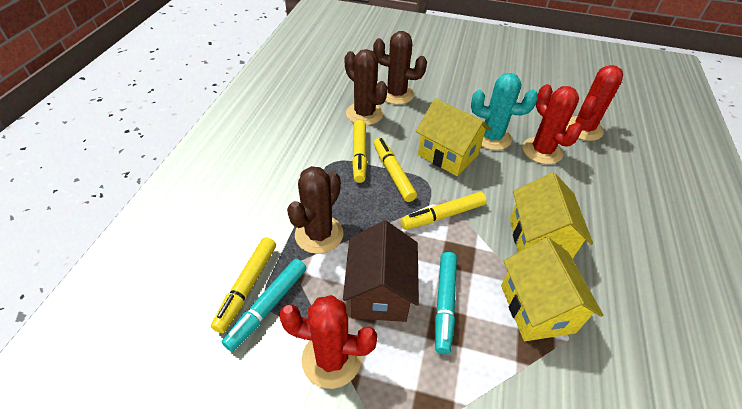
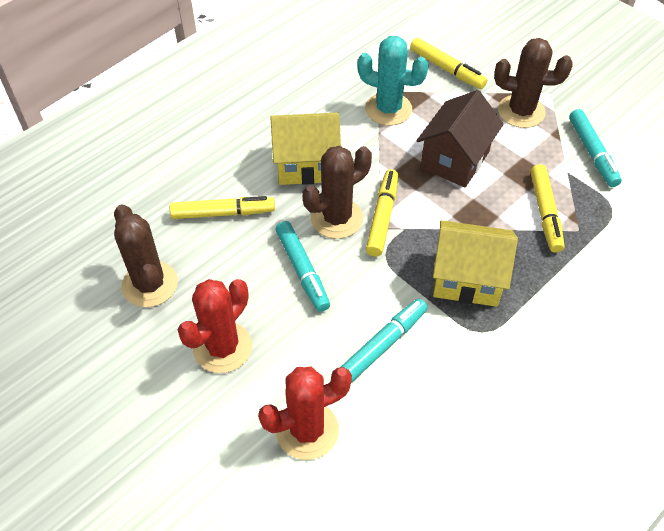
red cactus: [279,295,378,389] [522,84,582,164] [566,65,623,141] = 3 -> [178,279,252,373] [258,367,352,460] = 2
turquoise marker: [222,259,306,352] [435,252,457,354] = 2 -> [275,221,330,312] [341,299,428,383] [569,109,622,187] = 3
yellow house: [416,98,491,176] [501,237,604,341] [510,172,593,259] = 3 -> [270,112,341,185] [433,220,518,307] = 2

